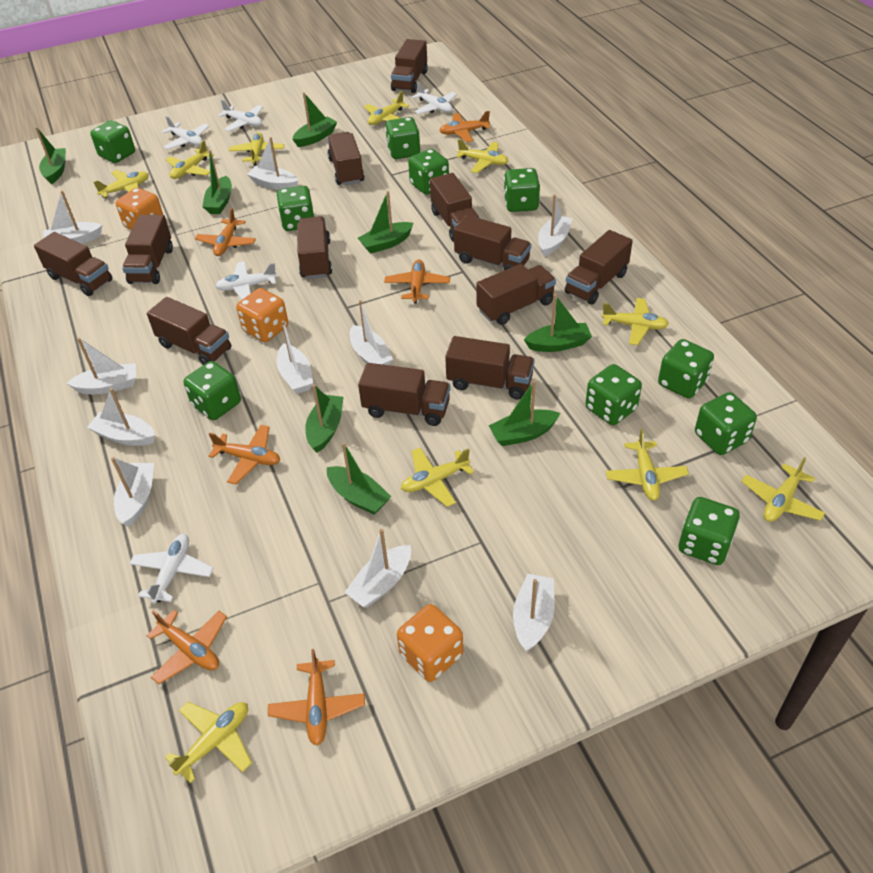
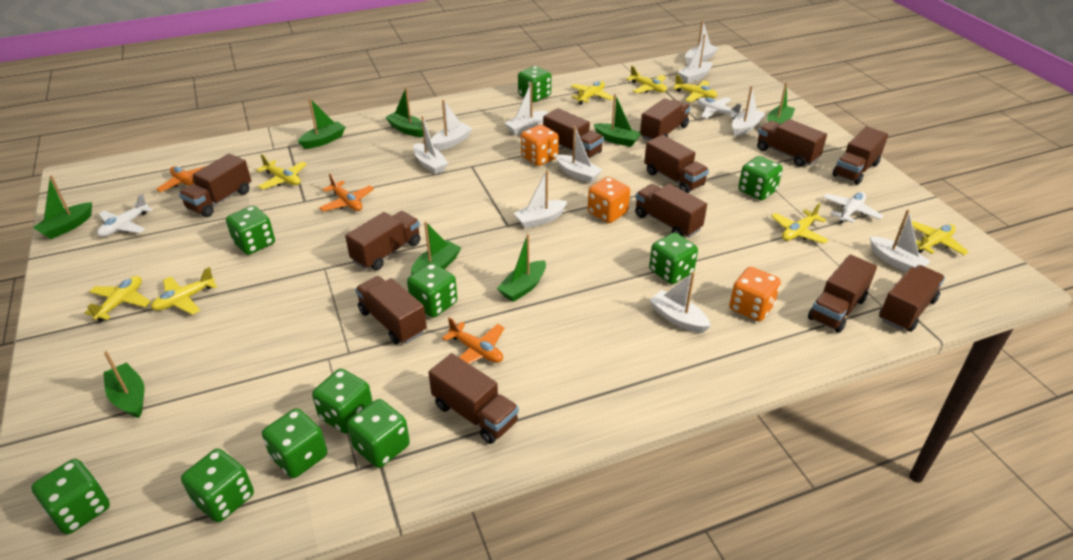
orange plane: [146,610,227,684] [195,208,256,256] [209,425,280,484] [268,649,365,746] [384,260,450,303] [439,111,490,142] = 6 -> [156,166,206,192] [319,174,374,211] [442,317,504,364] = 3
white plane: [129,534,214,604] [162,116,209,149] [216,261,278,300] [218,100,263,132] [412,82,457,114] = 5 -> [97,194,153,237] [697,97,743,119] [823,192,883,224] = 3
yellow plane: [94,170,149,198] [165,140,214,179] [165,702,252,784] [229,132,284,166] [364,91,410,125] [401,448,474,507] [456,139,508,173] [602,298,669,345] [606,429,689,501] [741,457,825,522] = 10 -> [84,276,151,321] [151,267,217,315] [256,154,307,190] [570,81,614,105] [626,66,667,93] [673,74,718,102] [771,203,828,244] [912,221,969,255] = 8

